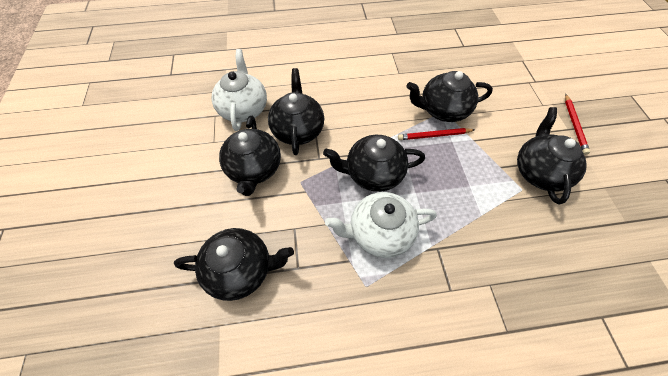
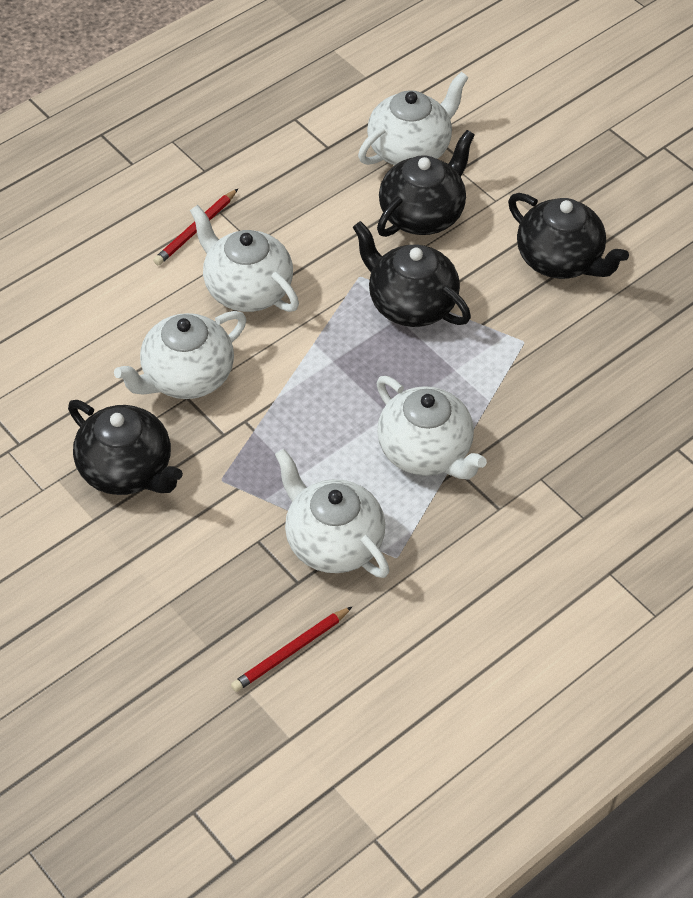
black teapot: [174,228,294,301] [219,116,281,196] [268,68,324,155] [323,135,425,192] [406,71,493,122] [517,107,587,204] = 6 -> [68,400,183,495] [353,221,471,327] [377,130,475,237] [508,193,629,279] = 4
white teapot: [212,49,267,131] [325,192,437,258] = 2 -> [114,311,246,399] [190,205,299,312] [275,449,389,578] [358,72,469,166] [376,376,487,480] = 5

